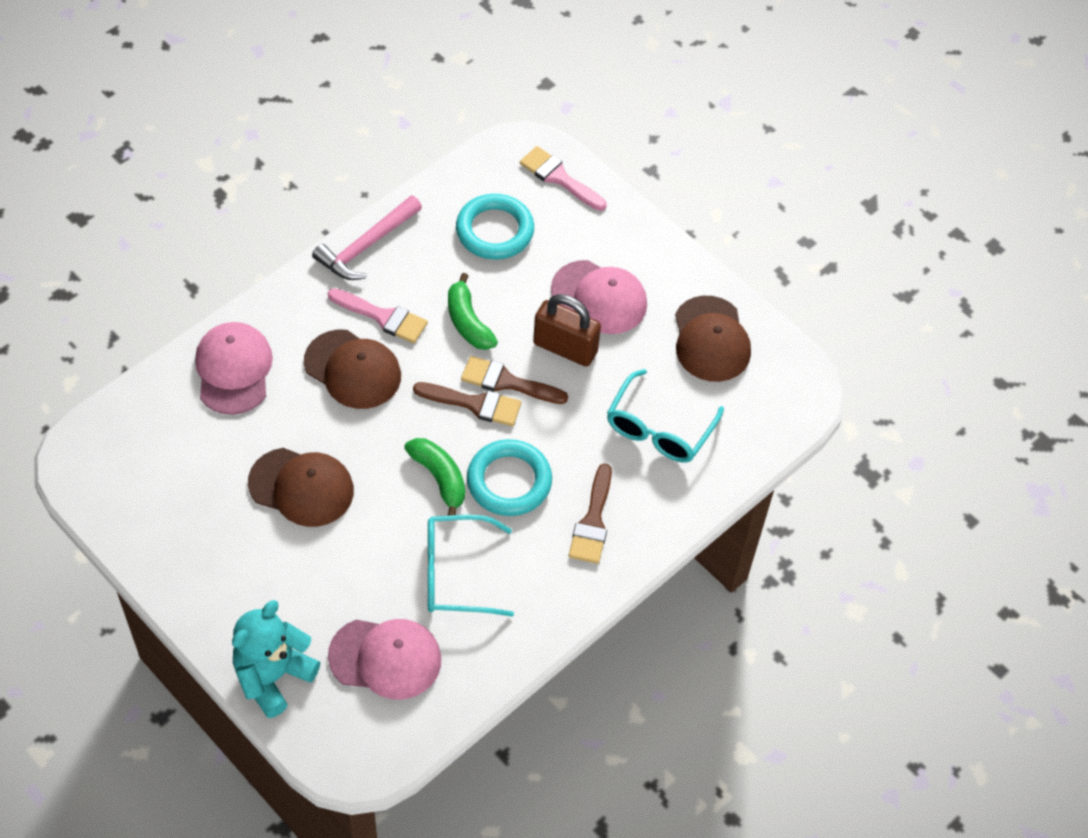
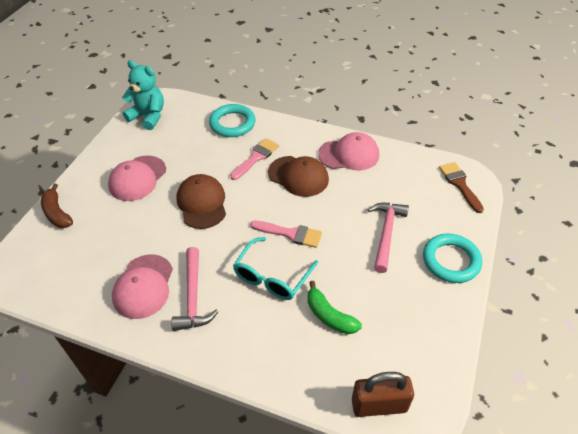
brown banana: none = 0 -> [41,184,73,228] = 1
brown brush: [413,382,521,426] [461,356,568,404] [569,463,612,564] = 3 -> [439,162,484,213] = 1
brown cap: [248,448,354,527] [304,329,401,409] [675,296,751,382] = 3 -> [177,174,226,229] [268,156,329,197] = 2
green banana: [404,438,465,516] [448,273,498,350] = 2 -> [307,281,362,334] = 1
pink hammer: [312,195,422,280] = 1 -> [171,247,218,331] [368,203,409,273] = 2
turquoise glasses: [428,515,514,617] [607,369,724,462] = 2 -> [233,237,318,300] = 1

